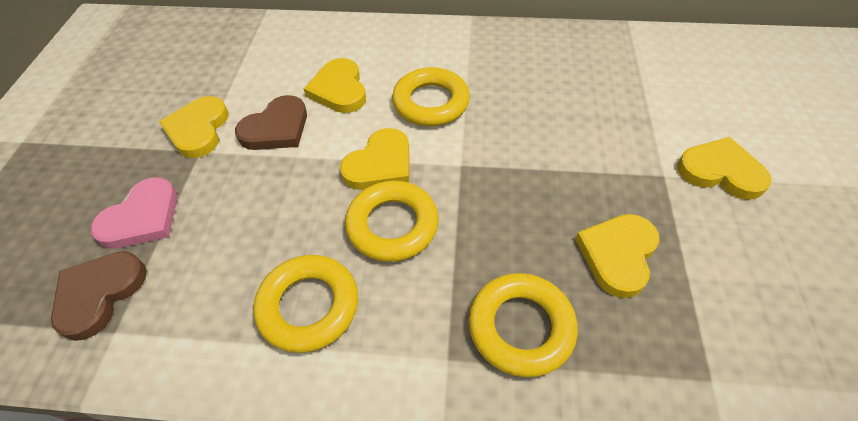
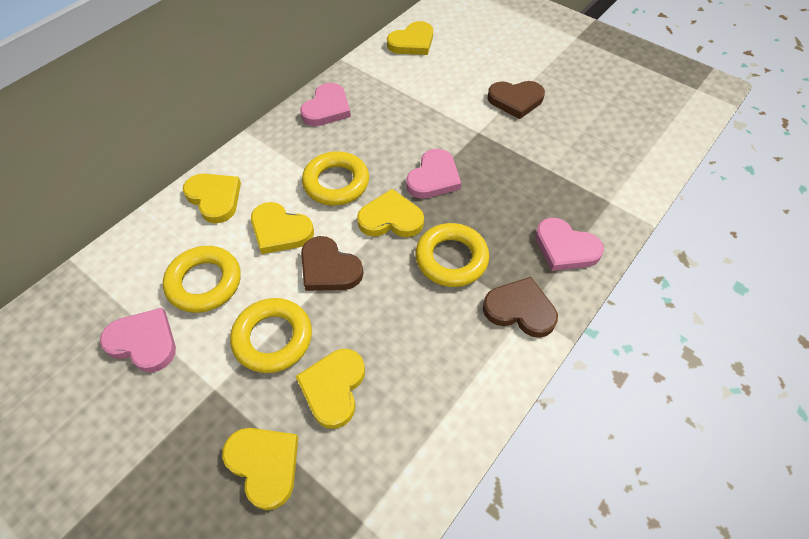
brown heart: [51,251,147,341] [235,95,307,150] = 2 -> [301,236,363,291] [483,277,558,338] [487,81,545,119] = 3
pink heart: [91,177,177,249] = 1 -> [100,308,176,373] [300,83,351,126] [406,149,461,199] [535,218,604,271] = 4
yellow heart: [159,96,229,158] [304,58,366,113] [340,128,409,190] [575,214,659,298] [677,137,772,200] = 5 -> [183,174,241,223] [222,428,298,510] [251,202,314,254] [296,349,365,429] [357,189,424,237] [387,21,433,55] = 6

